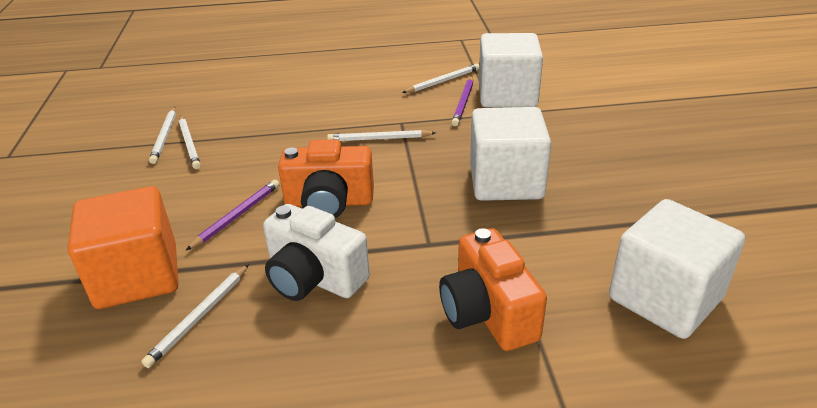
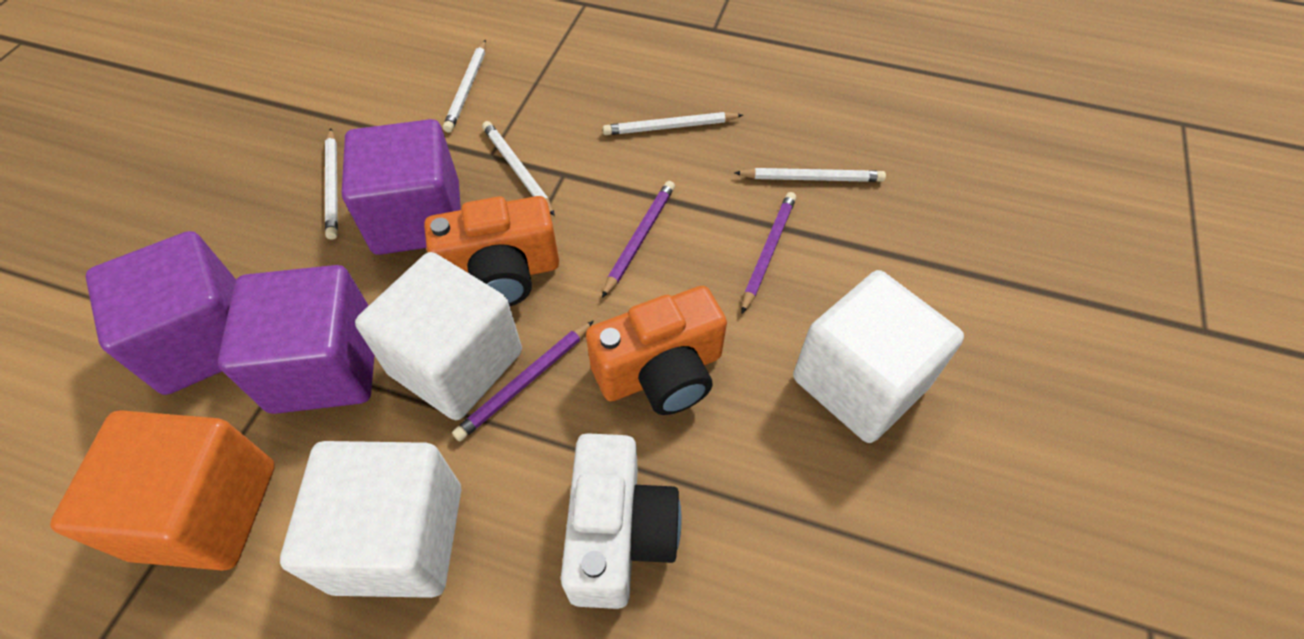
purple cube: none = 0 -> [86,231,236,395] [218,265,374,414] [342,119,461,255] = 3
purple pencil: [185,180,279,251] [451,77,473,126] = 2 -> [452,320,594,441] [602,181,675,298] [742,192,796,314] = 3

